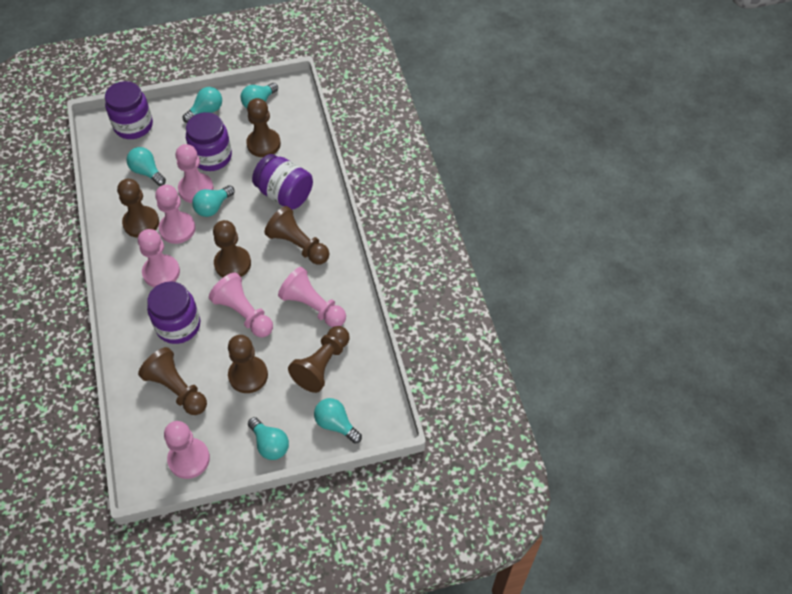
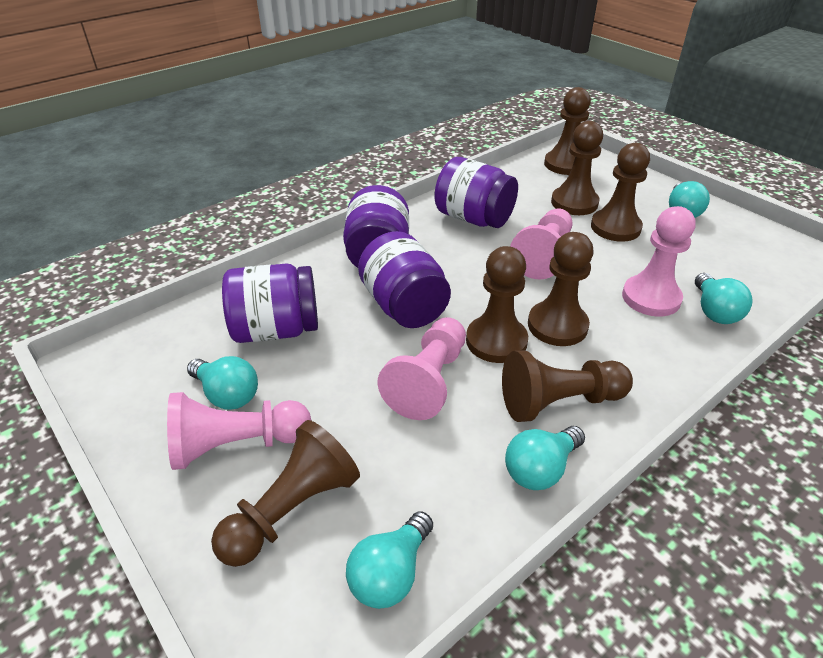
pink pawn: [138,229,180,287] [155,185,196,244] [164,421,210,479] [175,144,214,203] [209,273,273,337] [278,267,346,327] = 6 -> [167,392,311,470] [378,317,466,420] [510,209,572,280] [622,206,696,317] = 4
turquoise light bulb: [127,147,166,186] [183,87,222,123] [192,185,235,217] [240,83,278,109] [248,417,289,460] [314,398,362,444] = 6 -> [187,356,258,410] [346,511,433,609] [505,426,585,490] [669,181,710,218] [695,273,753,324] = 5

